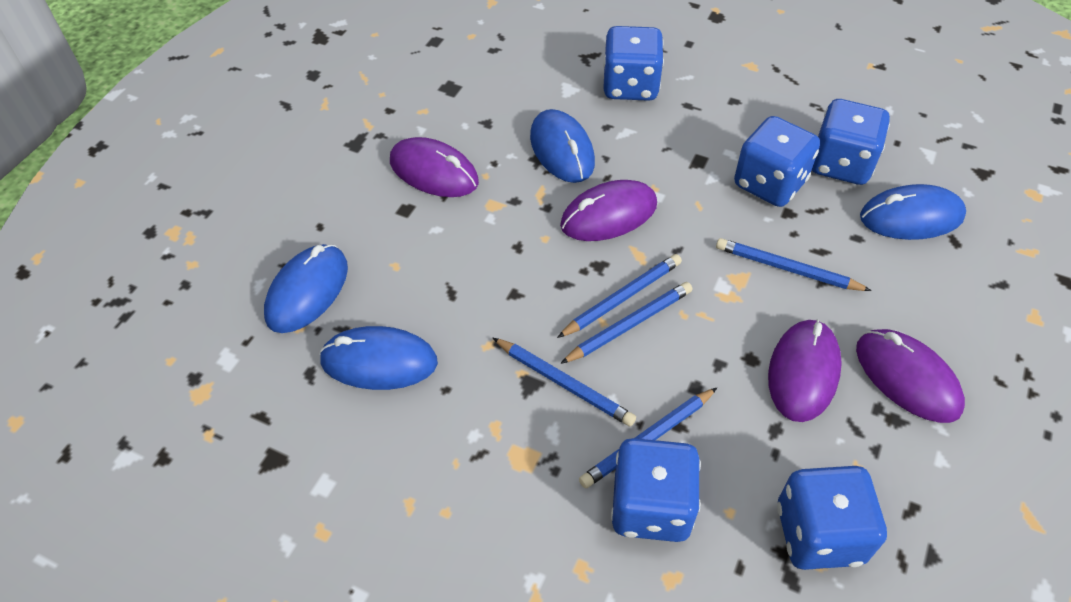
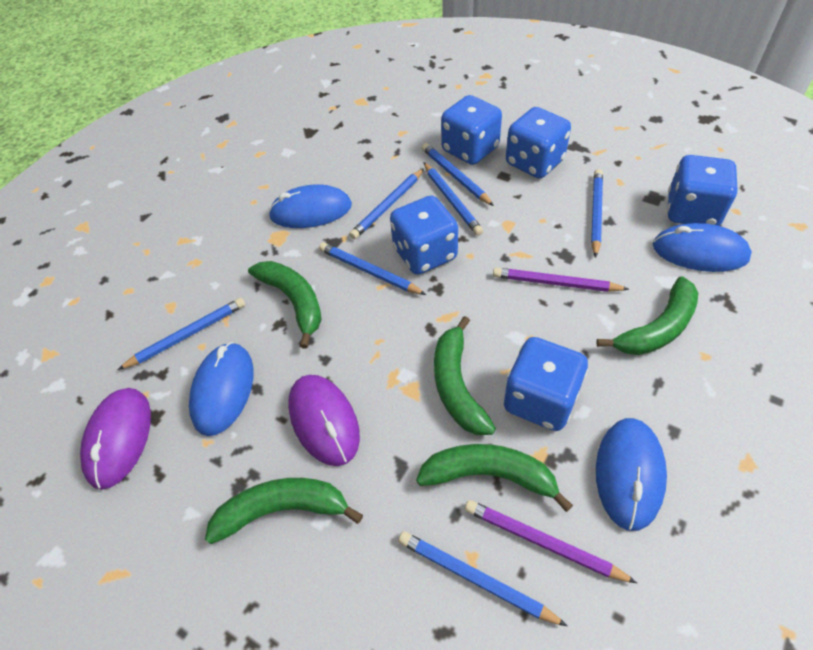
blue pencil: [493,338,636,427] [557,254,682,338] [560,282,693,364] [579,388,717,488] [716,238,872,291] = 5 -> [117,298,245,370] [319,242,426,295] [349,168,424,239] [398,531,567,626] [422,143,494,206] [423,162,483,236] [591,169,603,258] = 7
green banana: none = 0 -> [205,478,363,544] [248,261,322,349] [416,444,573,512] [434,316,496,435] [596,276,698,355] = 5
purple mouse: [390,137,479,197] [560,180,657,241] [768,319,842,422] [856,329,965,423] = 4 -> [80,388,151,490] [288,375,360,466] = 2
purple pencil: none = 0 -> [465,500,637,583] [493,268,629,292] = 2

